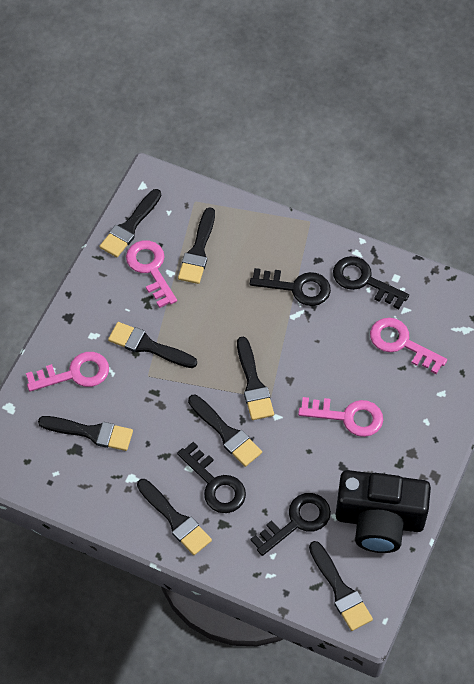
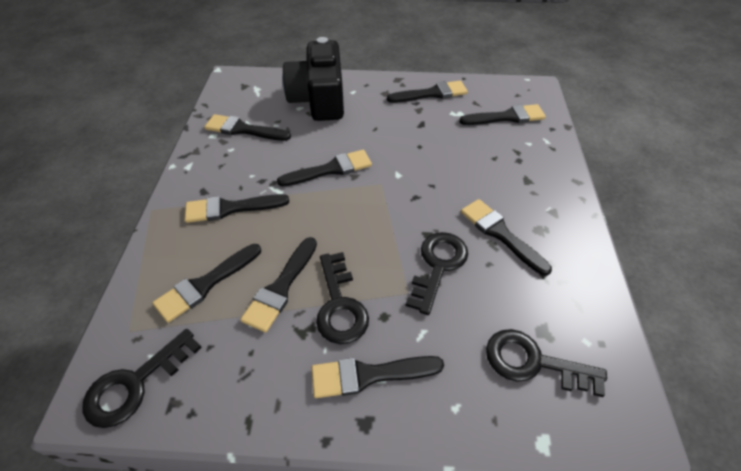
black brush: [38,416,133,451] [100,189,161,257] [108,322,197,368] [137,479,212,555] [178,207,215,284] [188,395,262,467] [237,337,274,420] [309,541,373,631] = 8 -> [152,244,261,323] [185,194,289,223] [204,114,291,141] [240,237,317,332] [277,150,372,187] [311,356,444,398] [387,81,468,103] [459,104,546,125] [461,199,552,276] = 9
pink key: [26,352,109,392] [126,240,177,308] [298,397,383,437] [370,318,447,374] = 4 -> none = 0

